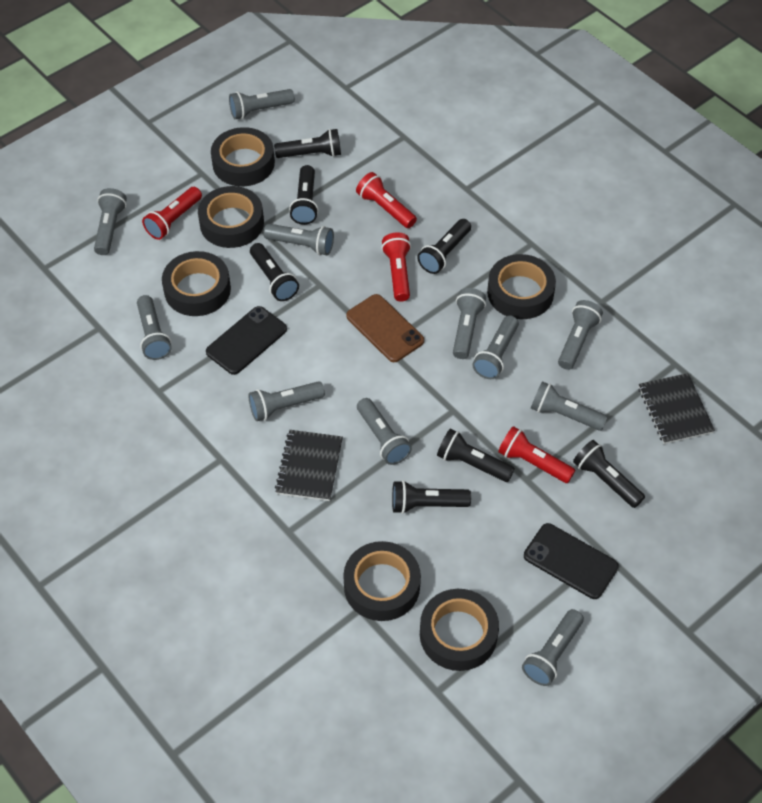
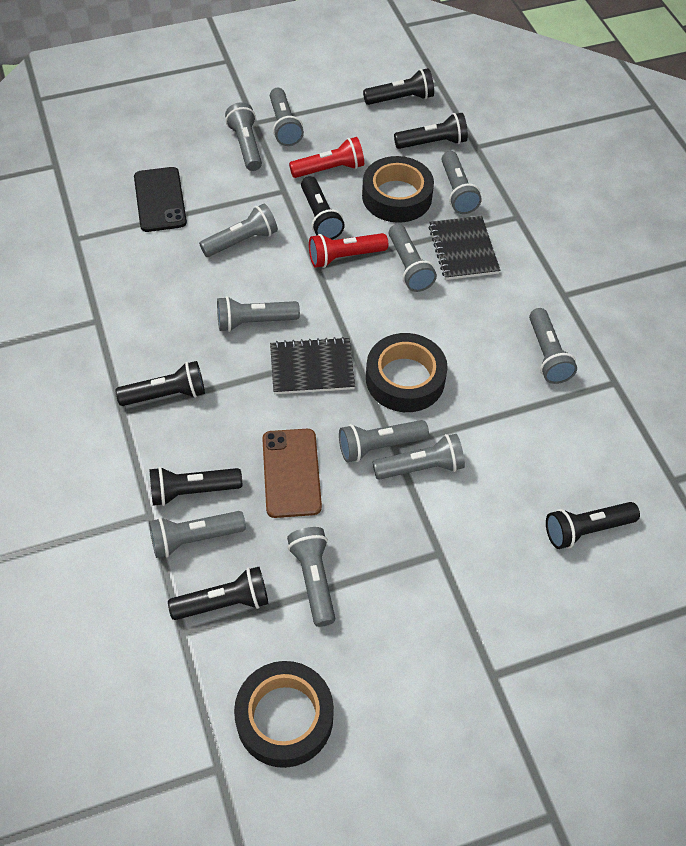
black phone: [206,306,287,375] [524,523,619,599] = 2 -> [134,167,187,232] = 1
black tape: [162,251,231,316] [198,186,264,248] [211,127,275,186] [343,541,421,621] [420,589,499,671] [487,254,556,319] = 6 -> [234,661,334,768] [362,156,434,223] [366,333,448,412] = 3
red flashlight: [142,187,202,240] [356,172,417,228] [381,232,411,302] [498,426,575,483] = 4 -> [289,137,364,178] [309,233,388,268] = 2

